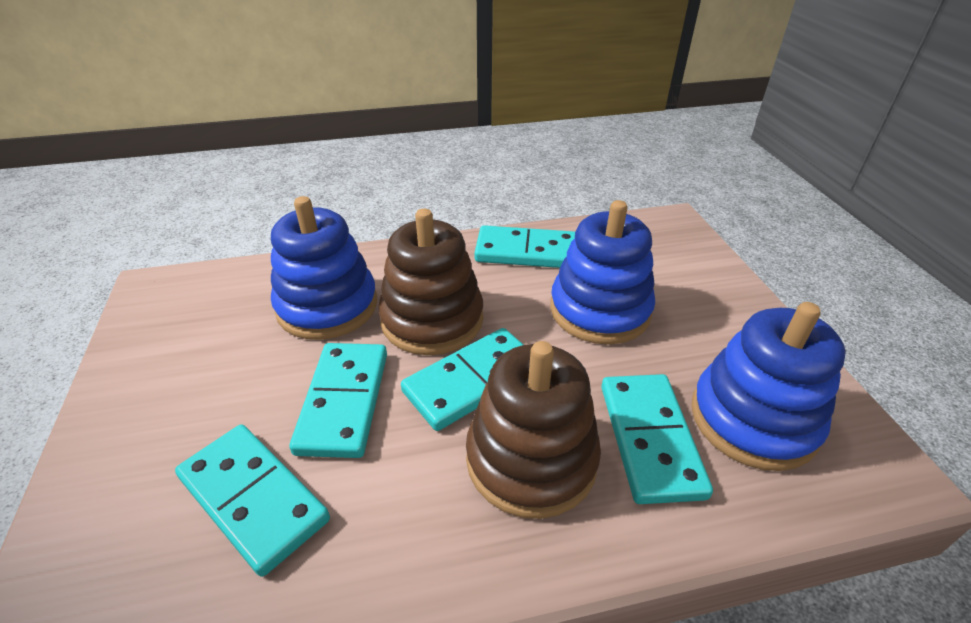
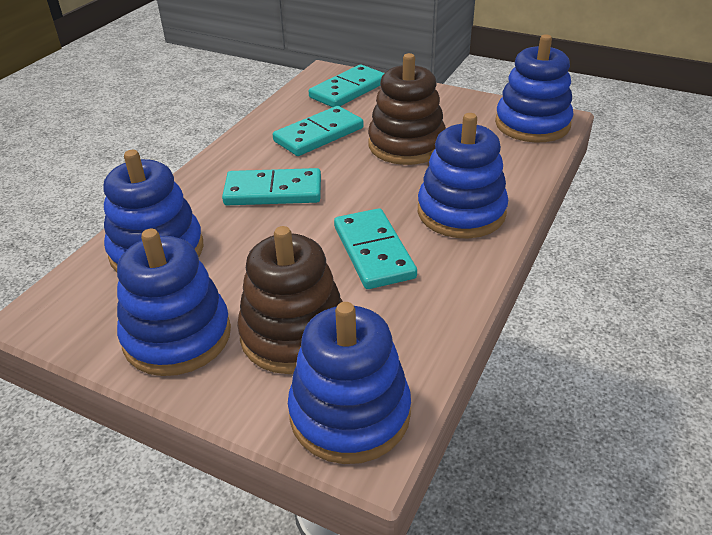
blue stacking toy: [271,196,377,340] [550,200,655,345] [691,302,846,471] = 3 -> [103,150,203,272] [117,229,231,376] [288,302,411,464] [418,113,508,238] [495,34,574,142] = 5
turquoise domino: [175,424,330,577] [290,343,387,458] [401,328,524,431] [474,225,575,268] [601,374,713,504] = 5 -> [222,168,321,205] [273,106,363,156] [309,65,384,107] [334,208,417,289] = 4

